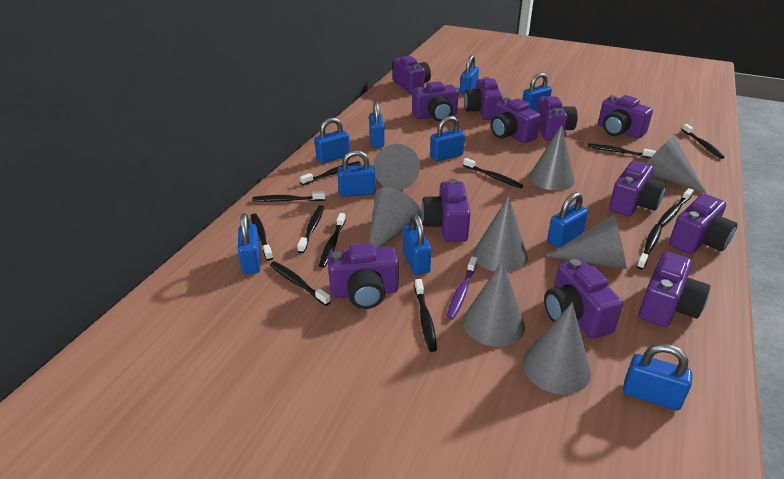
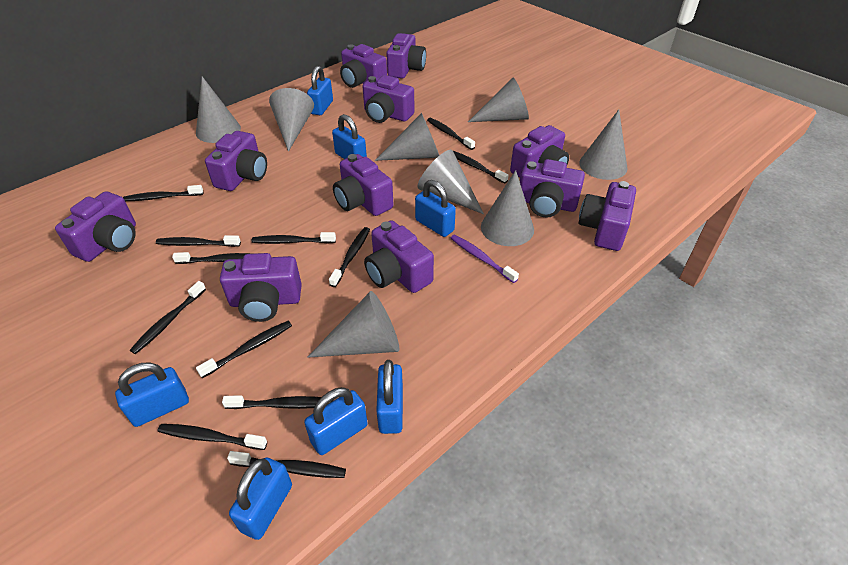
blue padlock: [238,213,260,274] [315,117,350,163] [337,150,376,197] [369,101,385,148] [402,214,431,275] [430,116,465,161] [460,55,479,94] [523,73,552,111] [547,192,588,248] [623,344,692,411] = 10 -> [115,362,189,427] [229,457,292,540] [304,387,368,455] [307,66,333,115] [332,114,367,159] [376,360,403,434] [415,180,456,237] = 7
purple camera: [327,243,399,309] [393,56,431,94] [412,81,459,122] [421,179,471,242] [464,77,503,120] [491,98,541,143] [536,96,578,141] [544,259,623,339] [598,95,653,138] [609,160,666,216] [639,251,710,327] [669,194,737,254] = 12 -> [55,191,136,262] [205,131,267,191] [220,253,302,322] [333,154,394,216] [340,44,387,88] [363,75,415,123] [364,220,434,293] [386,33,426,79] [510,125,569,178] [520,159,585,218] [579,181,636,251] = 11

